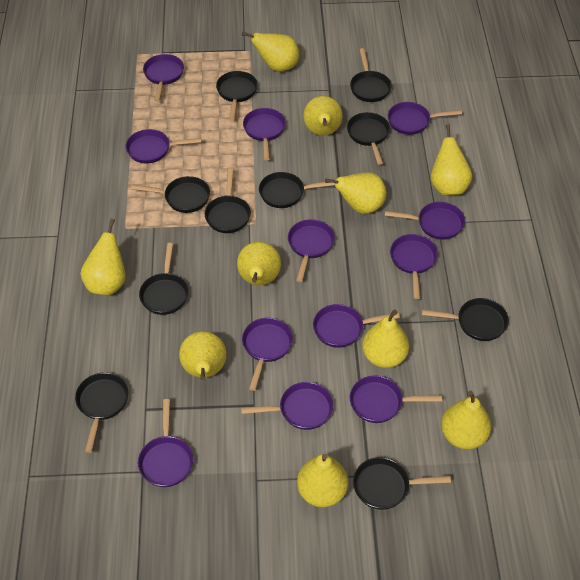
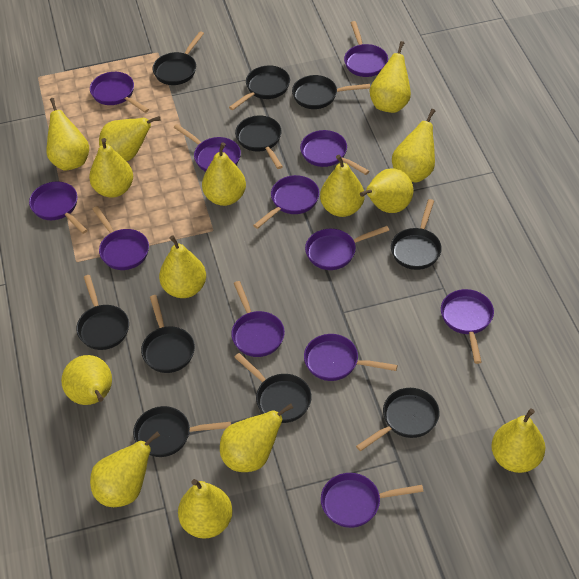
yellow pear: [81,218,126,295] [179,331,226,380] [237,242,281,285] [242,32,299,71] [297,454,348,507] [303,96,342,136] [325,172,386,214] [362,310,409,368] [431,124,472,196] [441,391,491,450] = 10 -> [47,98,89,170] [61,355,112,405] [89,138,133,198] [90,432,160,507] [99,116,160,161] [159,235,206,298] [178,479,233,538] [202,142,246,206] [220,403,293,472] [320,155,365,217] [360,168,413,213] [369,41,411,113] [392,109,435,183] [491,408,545,473] = 14

